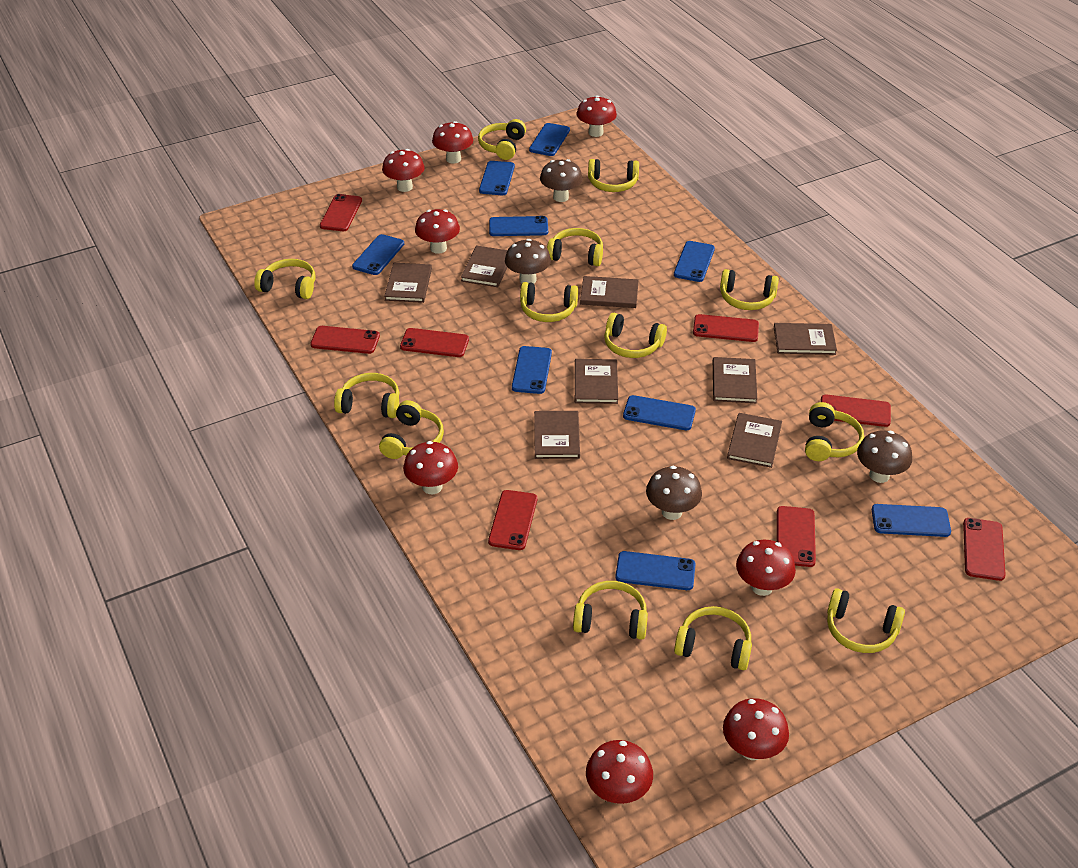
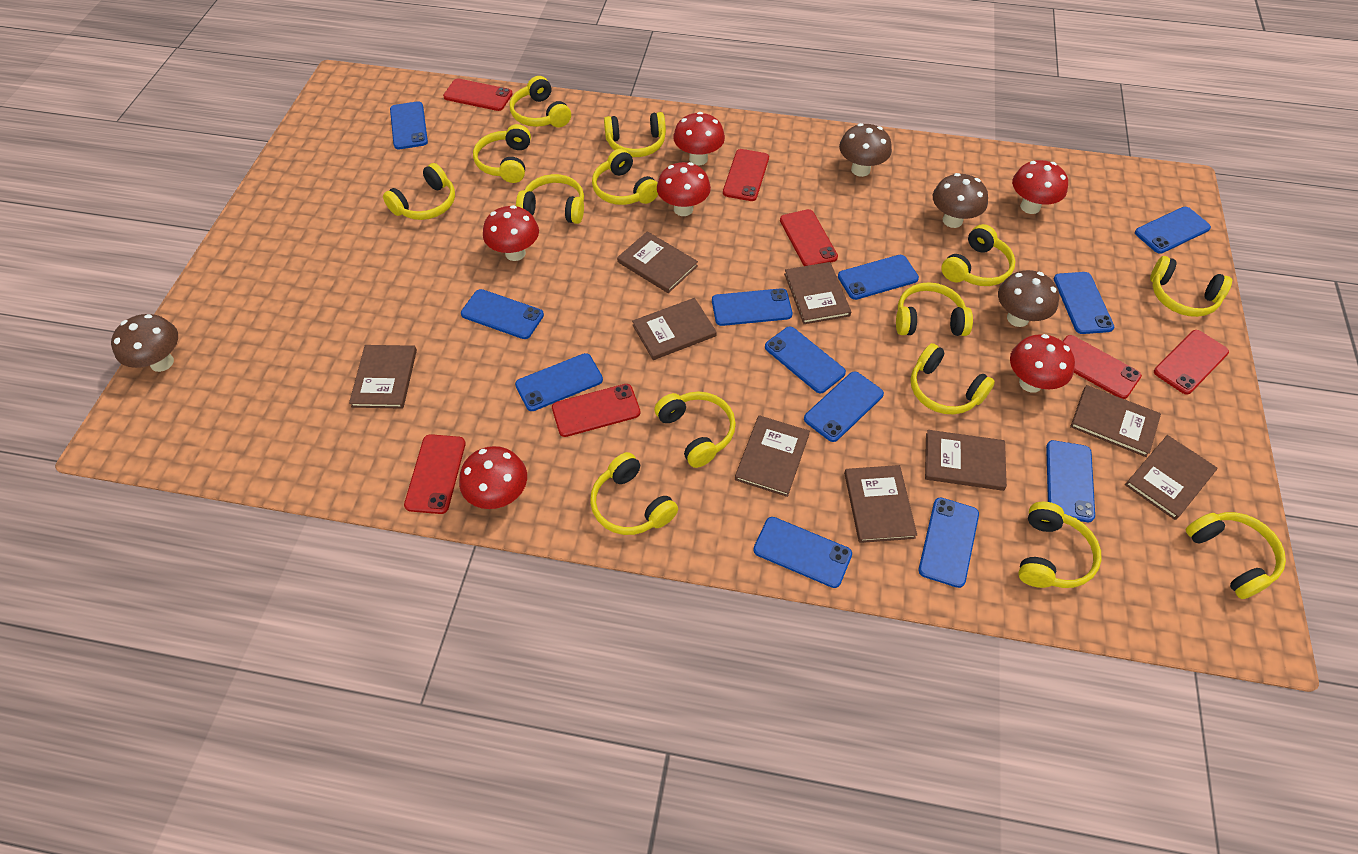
blue phone: [352,234,404,275] [479,161,515,195] [489,216,548,236] [512,346,552,394] [529,123,570,156] [616,551,696,590] [623,395,696,430] [674,241,715,282] [872,504,951,537] = 9 -> [390,101,428,149] [461,289,544,339] [515,353,603,411] [712,288,792,326] [753,517,852,588] [765,327,846,393] [804,371,884,442] [838,255,919,300] [918,497,979,588] [1046,440,1095,522] [1054,272,1114,334] [1135,207,1211,254] = 12
brown book: [384,263,432,303] [461,245,508,287] [534,411,580,459] [575,359,618,404] [580,276,639,308] [713,357,757,403] [727,413,782,468] [774,323,837,355] = 8 -> [349,345,417,409] [617,231,698,293] [632,298,717,360] [735,415,810,497] [784,262,851,324] [844,465,917,543] [925,430,1007,491] [1070,385,1161,457] [1125,435,1217,520] = 9
red mushroom: [382,149,425,192] [403,441,458,494] [415,209,460,254] [432,121,473,164] [577,96,617,137] [586,740,653,804] [723,698,789,760] [736,540,796,596] = 8 -> [459,446,527,509] [483,205,539,261] [657,162,711,216] [673,112,725,165] [1010,334,1075,393] [1012,160,1068,214] = 6
red phone: [310,326,380,354] [320,194,362,231] [400,328,469,357] [488,490,537,550] [693,314,759,342] [777,506,816,567] [821,395,891,427] [963,518,1006,581] = 8 -> [404,434,466,514] [443,78,513,111] [552,384,641,437] [723,149,769,201] [780,209,838,266] [1063,335,1142,399] [1154,330,1229,395] = 7
yellow headphones: [254,259,315,299] [334,373,399,418] [379,400,444,459] [478,119,526,160] [520,282,578,322] [547,228,603,266] [573,581,648,640] [588,159,639,192] [604,313,667,358] [674,606,752,670] [720,269,779,310] [805,402,864,461] [827,588,905,653] = 13 -> [383,163,455,220] [473,124,531,183] [510,76,571,127] [516,174,584,224] [590,452,678,535] [592,149,658,205] [604,112,666,157] [654,391,736,468] [896,282,973,336] [911,343,995,414] [941,224,1016,286] [1018,502,1102,588] [1150,256,1232,317] [1186,512,1286,599] = 14

